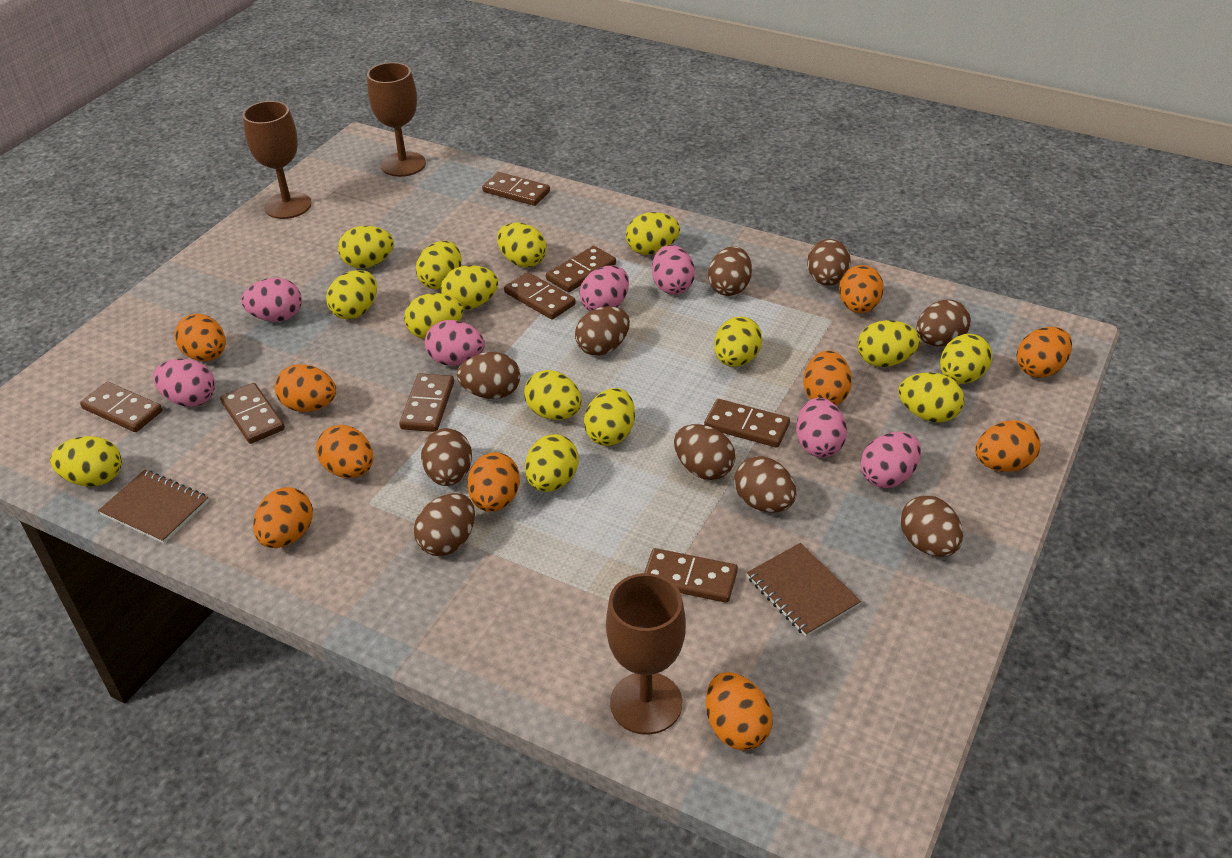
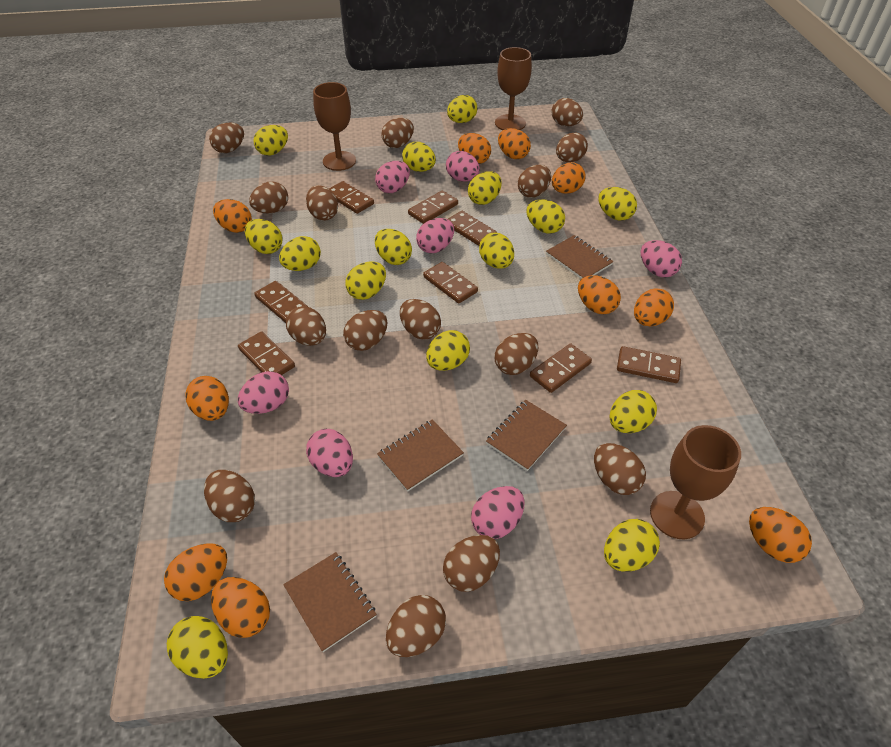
brown egg: [414,493,475,556] [421,428,472,486] [457,352,520,399] [575,306,630,356] [674,424,735,480] [708,246,752,296] [734,456,796,513] [807,239,851,286] [900,495,963,557] [917,299,971,347] = 10 -> [204,470,255,522] [209,123,244,153] [249,182,288,214] [286,306,326,346] [306,185,338,221] [343,310,388,351] [381,118,414,148] [386,595,446,657] [400,299,441,340] [443,535,500,592] [495,333,538,375] [518,165,551,198] [552,98,583,126] [556,133,588,162] [594,443,646,495] = 15
brown notebook: [98,470,209,544] [747,543,861,637] = 2 -> [283,552,377,652] [377,419,464,492] [486,400,567,471] [546,235,613,279] = 4

